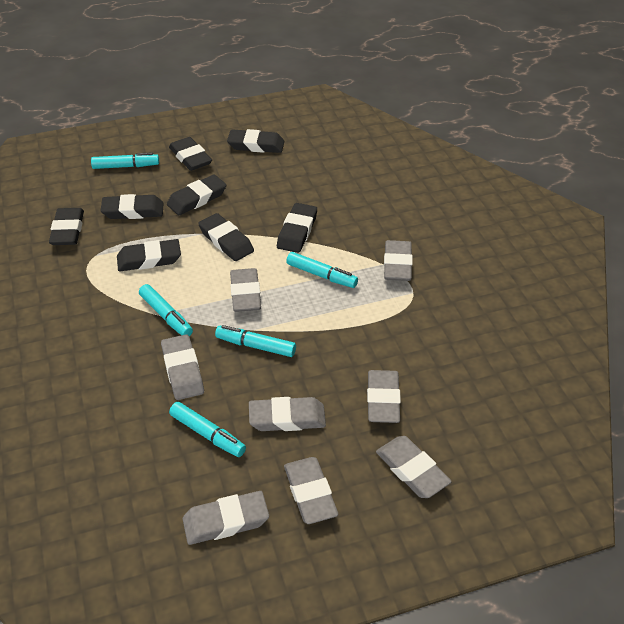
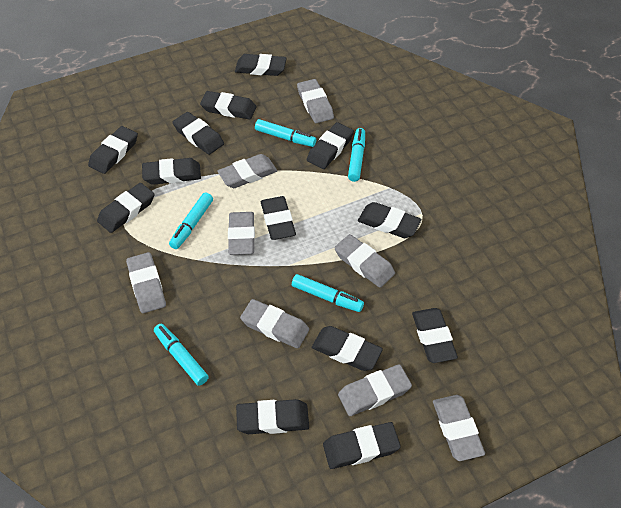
black eraser: [49,208,84,245] [100,194,164,219] [117,239,181,271] [167,175,226,215] [169,137,212,171] [198,213,254,261] [227,129,284,153] [277,203,317,253] = 8 -> [88,126,138,174] [97,183,155,233] [142,158,201,185] [172,112,224,155] [200,91,256,120] [235,54,287,76] [236,399,309,434] [261,196,296,240] [307,122,354,169] [312,326,383,371] [323,422,401,469] [358,202,421,238] [412,308,458,363] = 13

